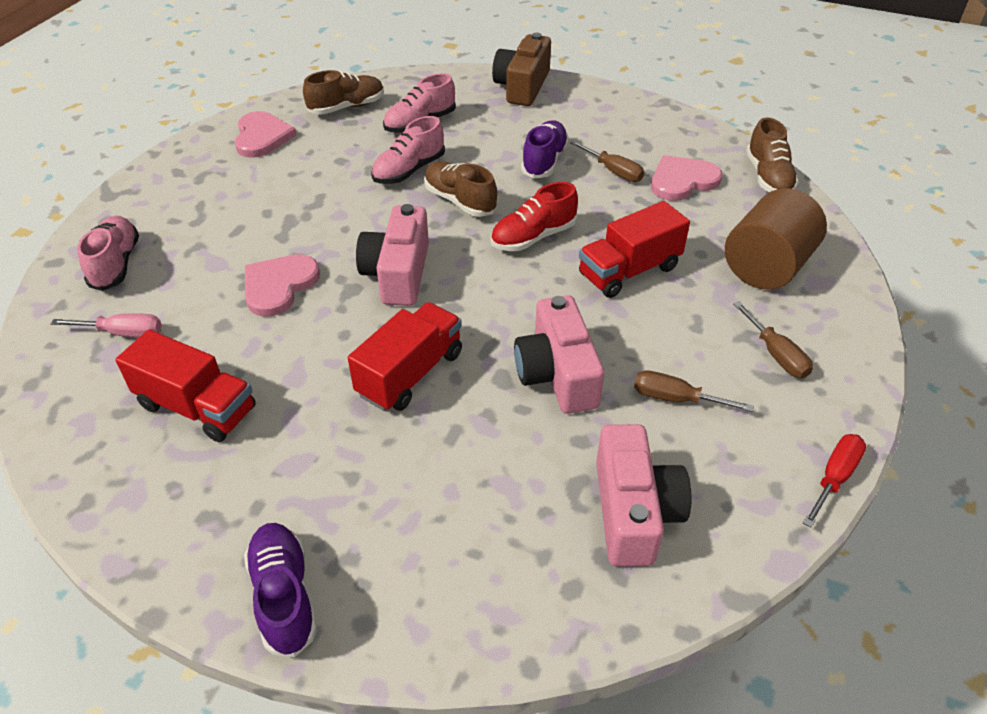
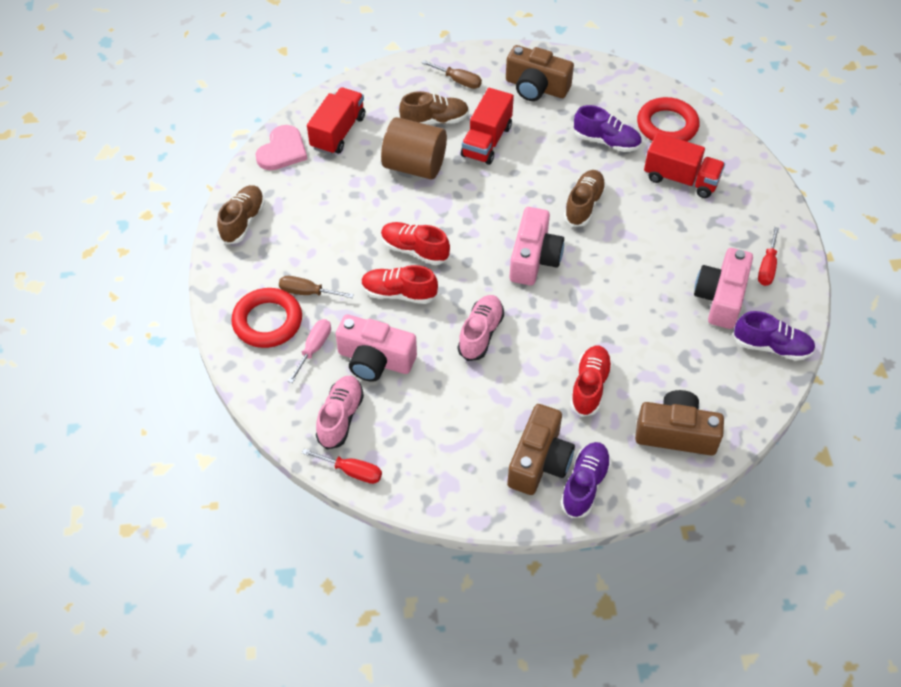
brown camera: [492,33,551,106] = 1 -> [506,45,574,101] [507,404,575,495] [635,390,724,456] = 3
brown screwdriver: [571,141,644,182] [634,370,754,412] [733,301,813,378] = 3 -> [279,276,354,298] [421,60,482,89] = 2
pink heart: [234,111,297,158] [245,254,320,317] [651,155,722,201] = 3 -> [256,125,308,170] = 1
pink shoe: [77,216,139,291] [371,116,445,184] [383,73,456,133] = 3 -> [316,376,364,449] [458,295,504,361] = 2
purple shoe: [244,523,317,657] [521,121,569,179] = 2 -> [560,442,612,518] [574,105,642,152] [733,311,816,361] = 3
red ring: none = 0 -> [231,288,302,348] [637,97,699,142] = 2
red screwdriver: [803,434,866,528] = 1 -> [302,449,382,484] [758,227,779,286] = 2
red shoe: [491,182,578,251] = 1 -> [361,265,438,304] [381,222,450,265] [570,346,613,417] = 3

